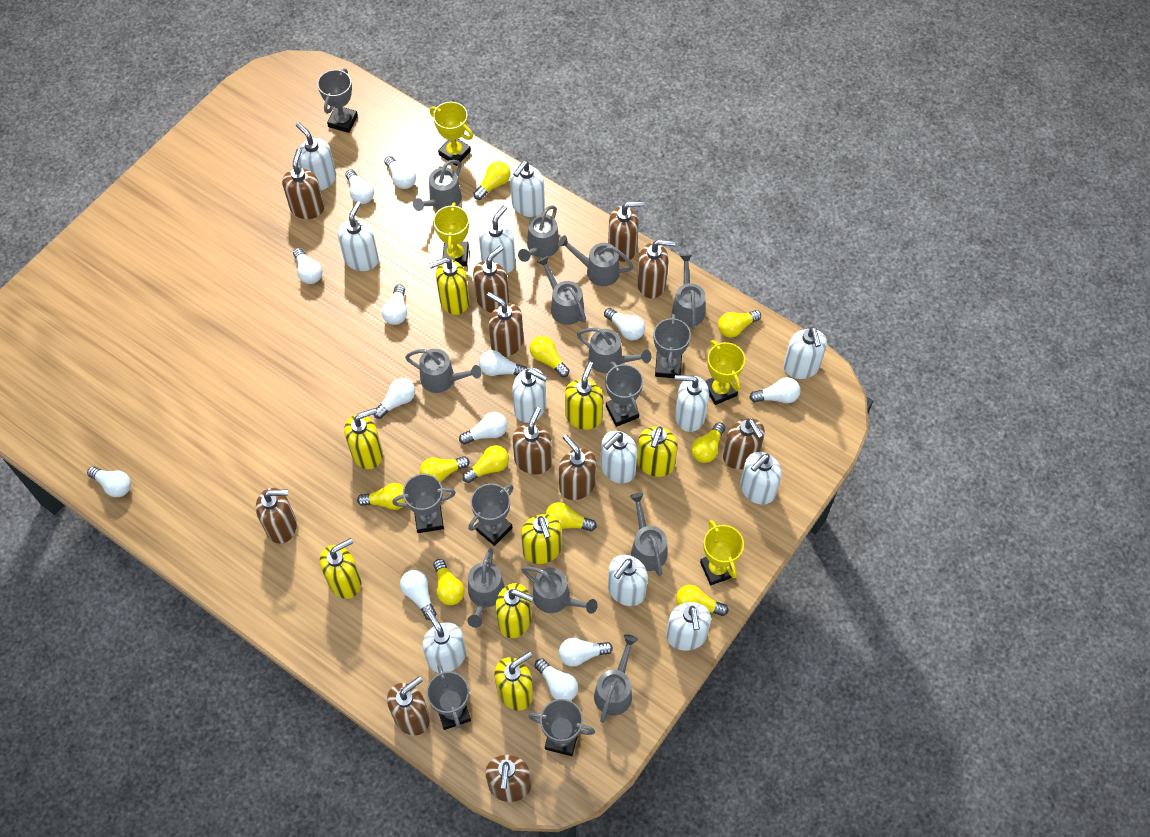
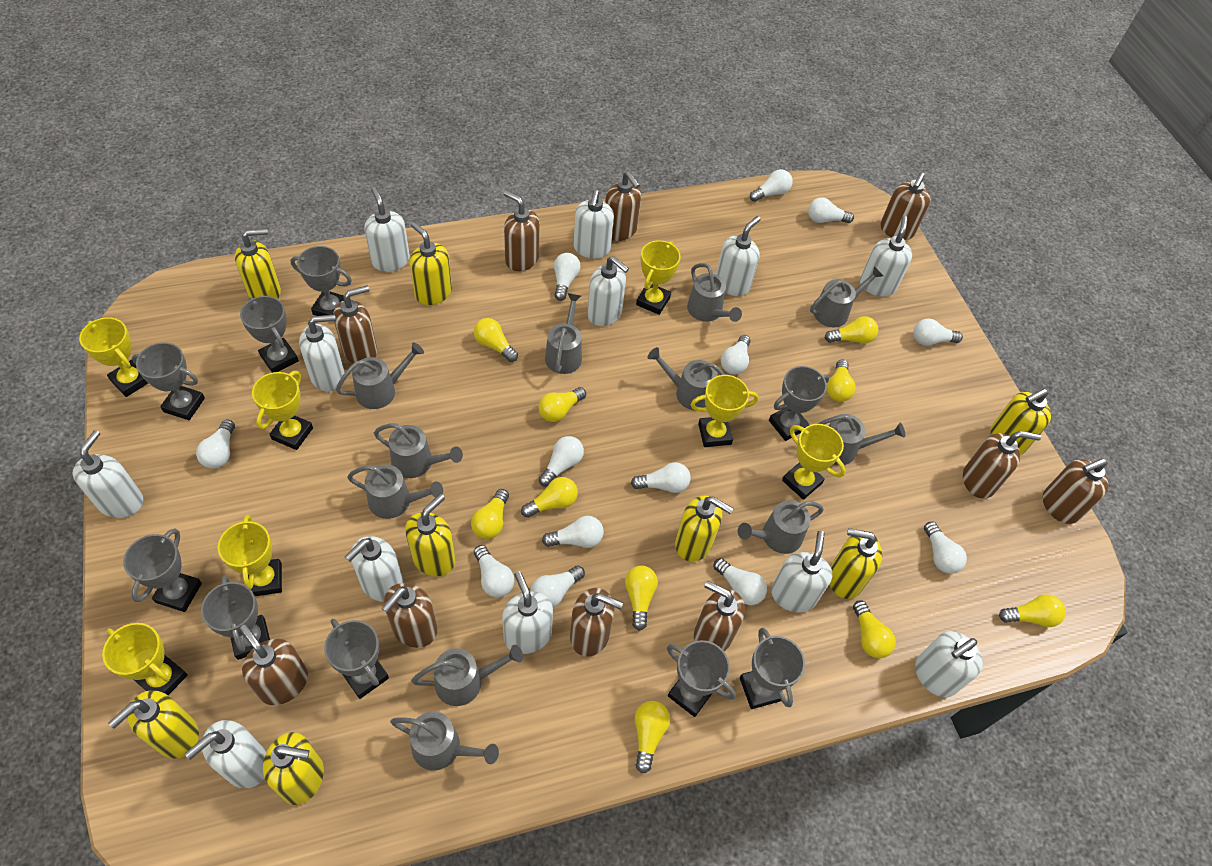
brown soap dispenser: [256,488,297,544] [282,148,325,219] [387,676,430,736] [473,245,509,313] [485,755,531,802] [487,292,523,357] [513,407,552,475] [559,434,596,500] [608,201,645,262] [637,240,675,299] [723,418,765,469] = 11 -> [240,625,308,705] [334,285,377,364] [382,583,437,648] [504,190,539,271] [570,588,623,657] [605,171,642,241] [694,581,745,651] [881,172,931,240] [963,431,1041,499] [1043,458,1108,524] = 10
grey trophy: [317,68,358,133] [392,474,456,533] [427,664,471,730] [468,483,514,546] [528,699,595,756] [605,361,643,427] [653,314,691,378] = 7 -> [123,528,202,612] [132,342,205,420] [201,576,270,660] [240,296,299,373] [291,246,352,316] [324,619,389,699] [667,640,736,717] [740,628,805,709] [769,366,829,441] = 9
yellow trophy: [430,102,473,166] [433,202,469,266] [700,520,744,585] [705,340,745,405] = 4 -> [79,317,148,397] [102,623,188,695] [218,515,282,596] [252,371,313,450] [636,240,681,315] [690,375,759,447] [782,424,846,500] = 7

